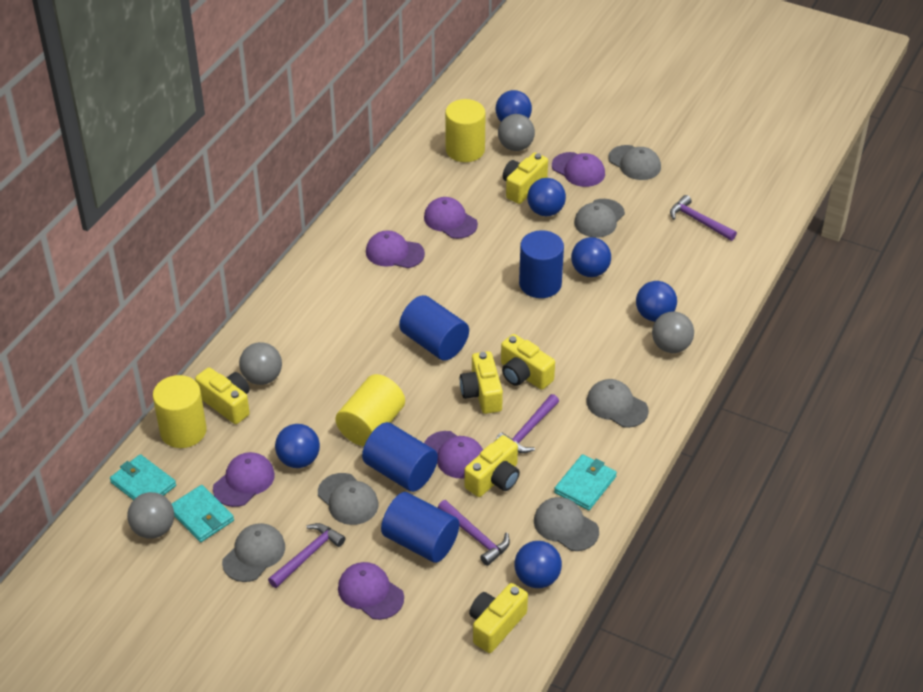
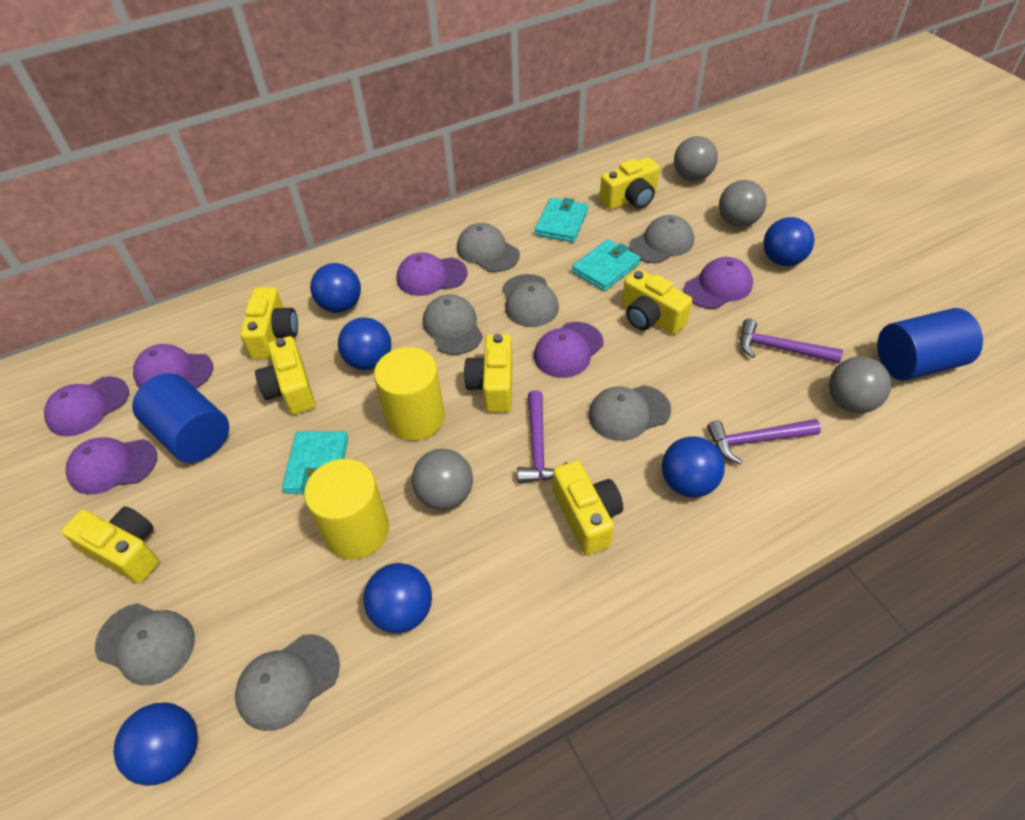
blue cylinder: [362,422,438,492] [381,492,459,563] [399,295,469,361] [519,230,564,298] = 4 -> [132,373,229,463] [877,308,983,381] = 2
grey cap: [222,523,285,582] [318,473,378,525] [534,497,599,551] [574,199,625,238] [587,379,649,428] [608,145,661,180] = 6 -> [95,603,195,685] [235,634,340,731] [423,294,483,355] [457,223,520,272] [502,274,559,327] [589,385,671,441] [629,215,694,263] = 7
purple hammer: [268,523,345,588] [438,500,510,566] [496,394,559,453] [670,195,737,241] = 4 -> [517,390,567,483] [707,419,821,465] [740,319,843,363] = 3
yellow camera: [195,367,250,424] [460,351,503,414] [465,435,520,497] [469,583,528,653] [501,334,555,390] [503,153,548,204] = 6 -> [62,506,159,584] [240,287,298,359] [255,336,315,415] [464,334,513,412] [553,461,623,555] [600,157,660,210] [622,269,692,335] = 7
yellow cylinder: [153,375,207,448] [335,374,405,446] [445,99,486,162] = 3 -> [304,459,389,560] [374,347,445,441] = 2

